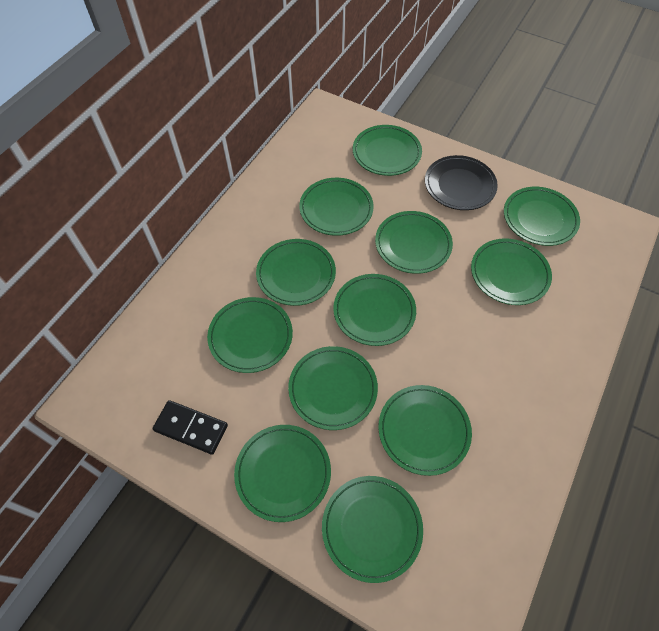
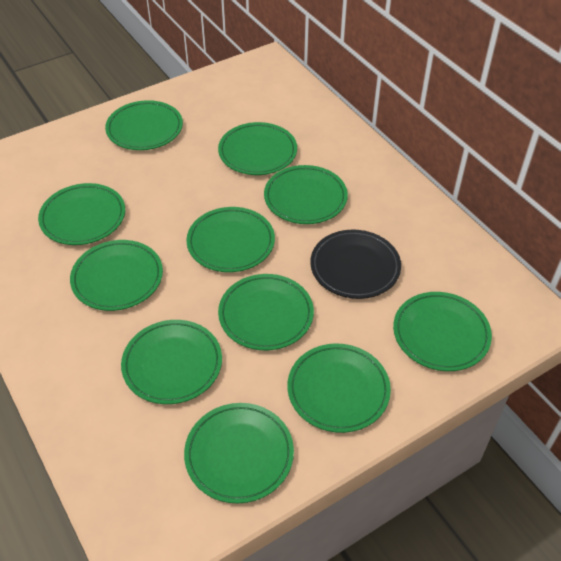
black domino: [153,400,228,455] = 1 -> none = 0
green plate: [207,297,293,373] [234,425,331,522] [256,239,336,306] [288,346,378,430] [299,178,374,236] [322,476,423,583] [333,274,416,346] [353,125,422,176] [375,211,453,274] [378,385,472,476] [471,238,552,305] [504,187,580,246] = 12 -> [38,183,125,245] [70,240,163,311] [105,100,183,150] [121,320,222,404] [184,403,294,504] [186,207,275,272] [218,122,297,175] [218,274,314,350] [264,165,348,224] [287,343,391,433] [393,292,492,371] = 11

